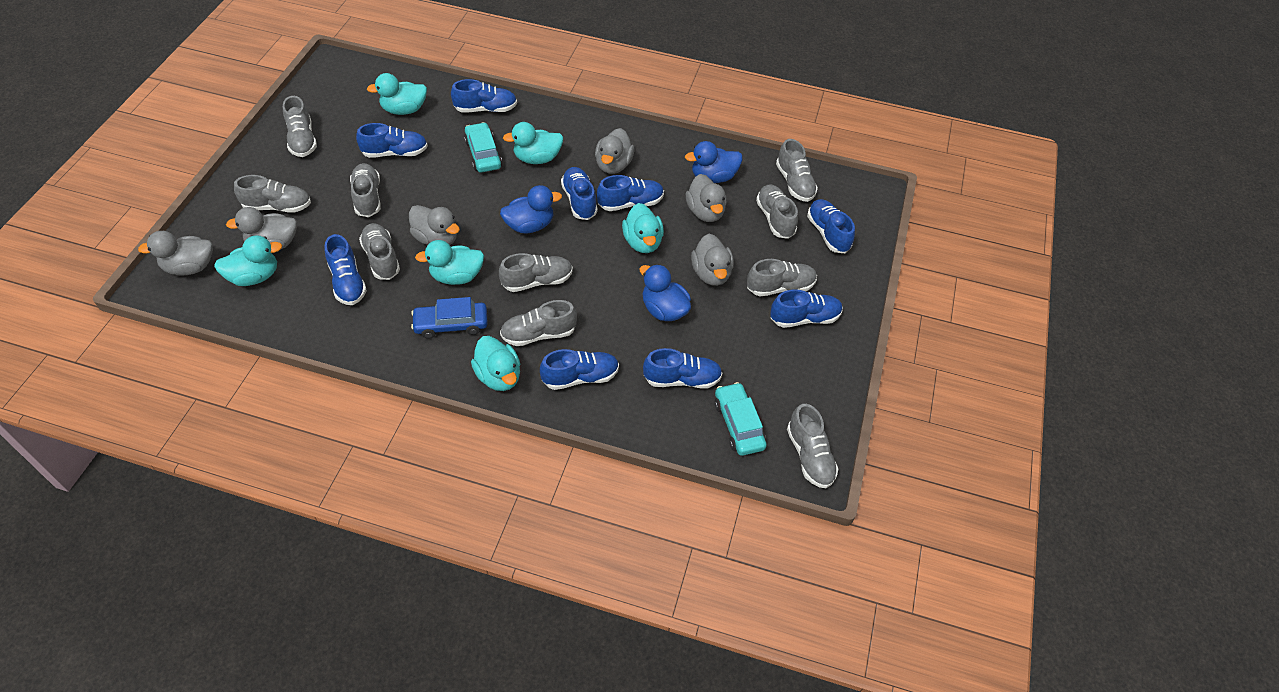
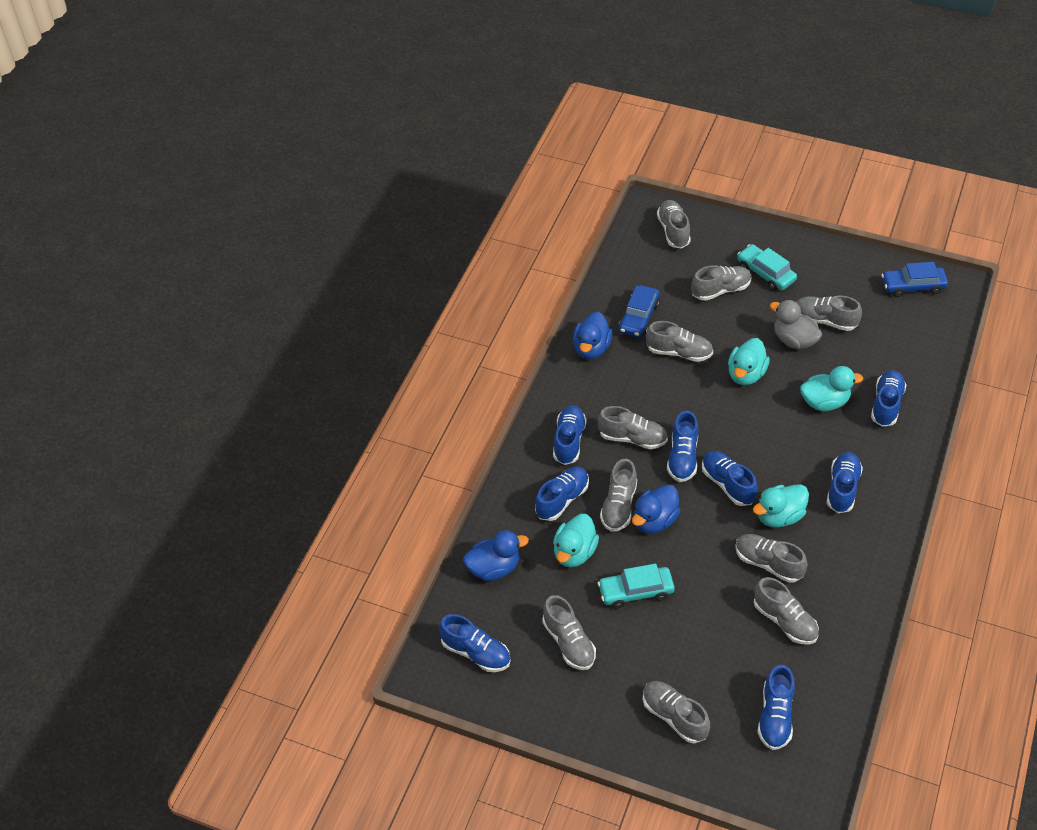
blue car: [411,297,488,339] = 1 -> [619,285,660,338] [881,262,948,297] = 2
blue shoe: [325,234,367,305] [356,123,428,158] [451,79,517,113] [540,349,619,390] [561,167,598,220] [597,175,664,211] [643,348,722,389] [770,289,843,328] [807,199,855,253] = 9 -> [439,614,510,672] [535,467,589,521] [553,405,587,465] [667,411,699,482] [702,451,758,506] [757,665,795,750] [827,452,863,513] [871,370,906,427] = 8
grey duck: [138,231,213,276] [226,207,297,250] [409,205,460,245] [595,128,634,174] [686,174,727,222] [691,234,734,286] = 6 -> [770,300,822,349] = 1
turquoise duck: [214,235,282,286] [367,73,427,115] [415,240,484,285] [471,336,520,391] [503,122,563,164] [622,203,664,253] = 6 -> [553,514,599,567] [728,338,770,385] [753,484,809,527] [800,366,863,411] = 4

